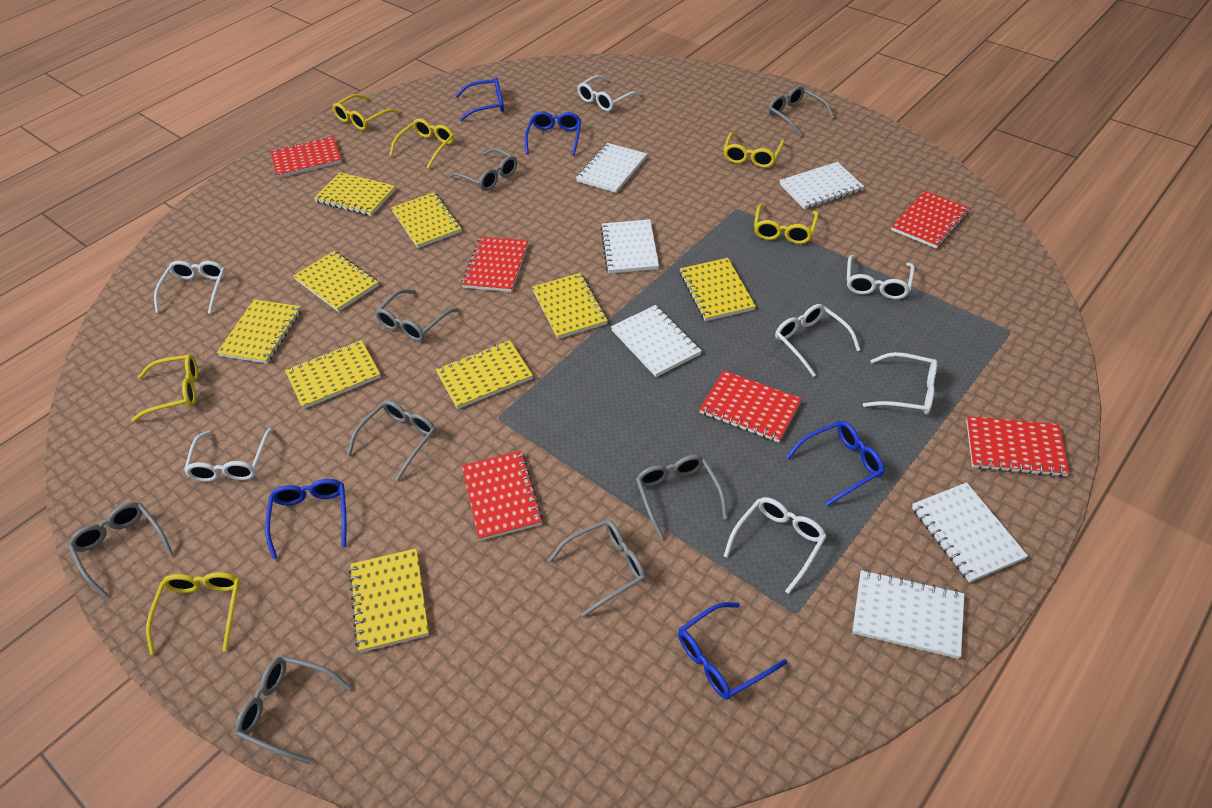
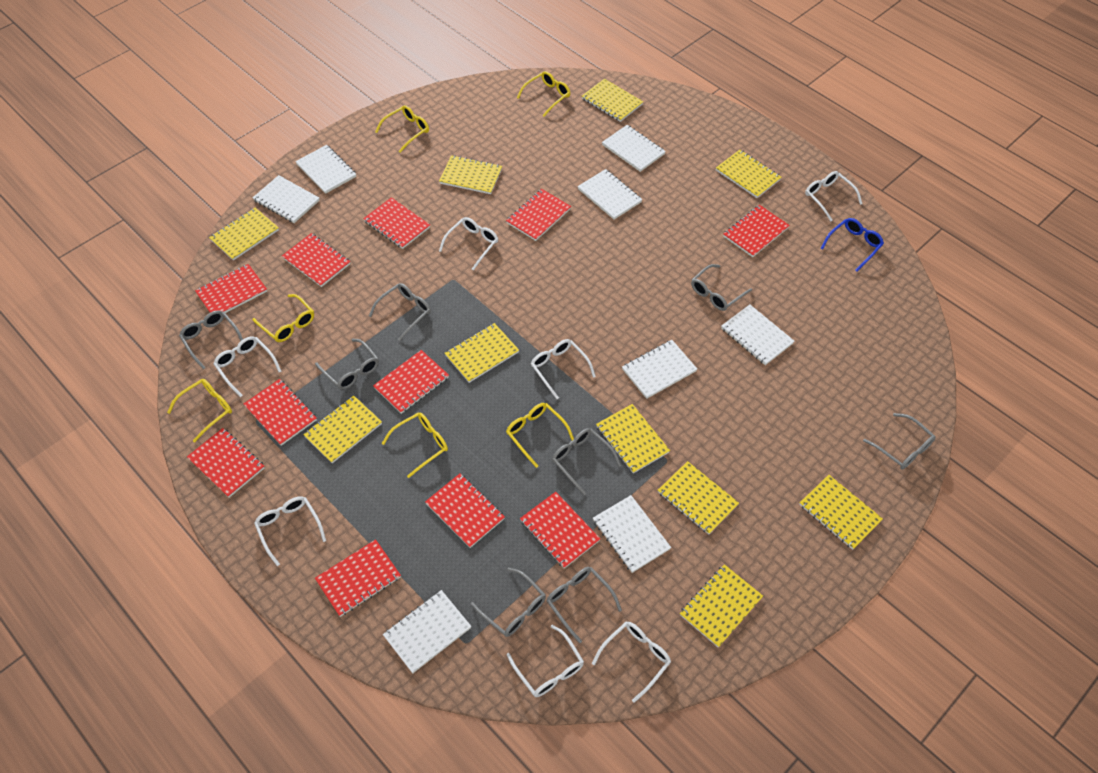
blue glasses: [265,479,347,559] [456,77,504,121] [524,111,581,156] [678,602,787,700] [786,421,884,506] = 5 -> [821,218,884,272] = 1
red notebook: [270,136,342,178] [461,237,528,292] [462,451,543,541] [699,370,802,443] [891,191,970,249] [966,416,1069,477] = 6 -> [187,428,265,498] [195,264,267,313] [244,379,317,446] [282,233,350,287] [315,539,401,617] [363,197,430,249] [373,350,449,414] [425,474,505,548] [506,189,571,241] [520,492,600,568] [723,205,790,257] = 11
white notebook: [576,143,647,193] [600,219,659,274] [611,305,702,377] [779,162,864,209] [852,570,964,659] [912,482,1028,583] = 6 -> [253,175,320,223] [295,145,356,194] [383,590,471,673] [577,169,642,220] [593,495,671,573] [602,125,666,172] [622,340,697,399] [721,305,794,365] = 8
yellow notebook: [217,300,302,363] [285,340,381,409] [293,251,379,312] [314,172,396,216] [349,548,429,653] [391,192,462,248] [436,340,533,409] [532,273,608,339] [680,258,756,321] = 9 -> [209,208,279,260] [303,396,382,463] [439,155,502,194] [445,323,519,383] [582,78,643,122] [596,404,670,473] [658,461,739,535] [680,564,763,648] [716,150,781,198] [799,475,883,550] = 10

